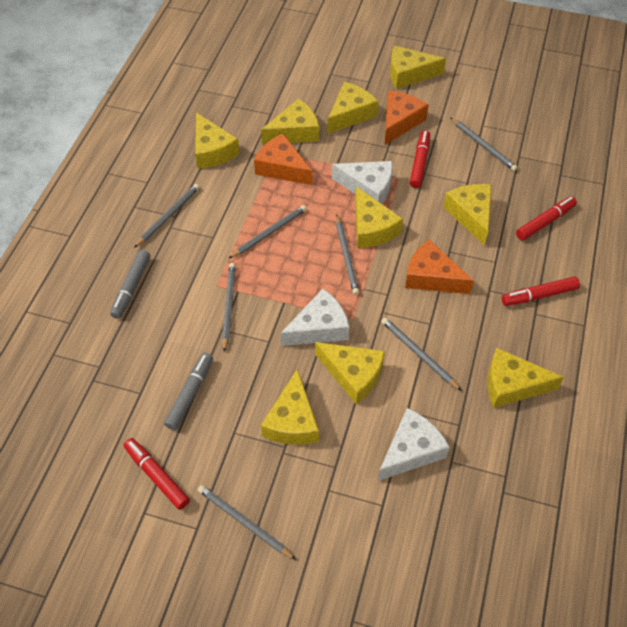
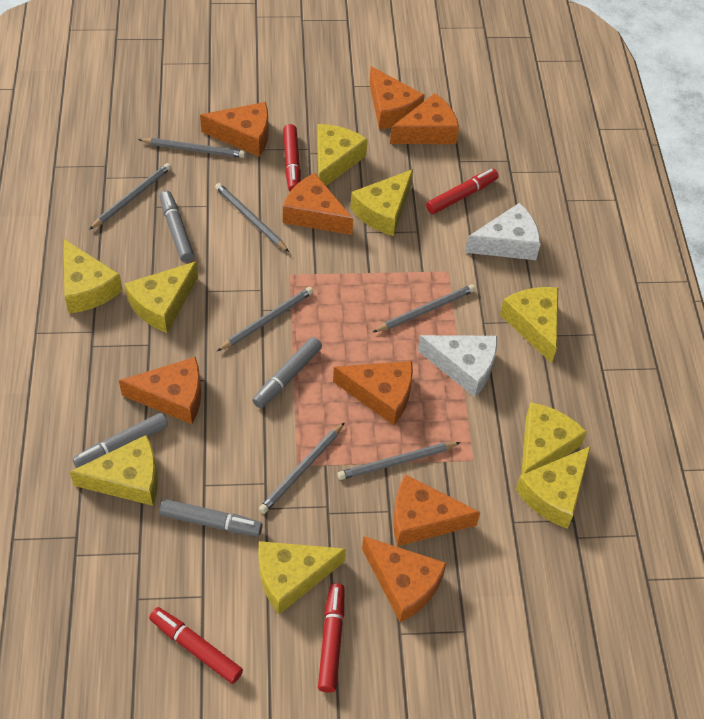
grey marker: [110,250,150,319] [164,353,213,430] = 2 -> [72,413,168,468] [159,190,194,262] [159,499,262,536] [252,337,322,408] = 4
orange cheese: [254,133,312,185] [385,90,429,145] [405,239,474,294] = 3 -> [119,357,201,424] [200,102,269,157] [283,173,353,235] [333,361,413,425] [362,536,447,622] [369,66,425,129] [390,93,459,144] [393,474,480,547] = 8
white cheese: [281,289,349,346] [332,161,393,204] [378,408,450,481] = 3 -> [418,335,497,397] [465,203,540,260] = 2

